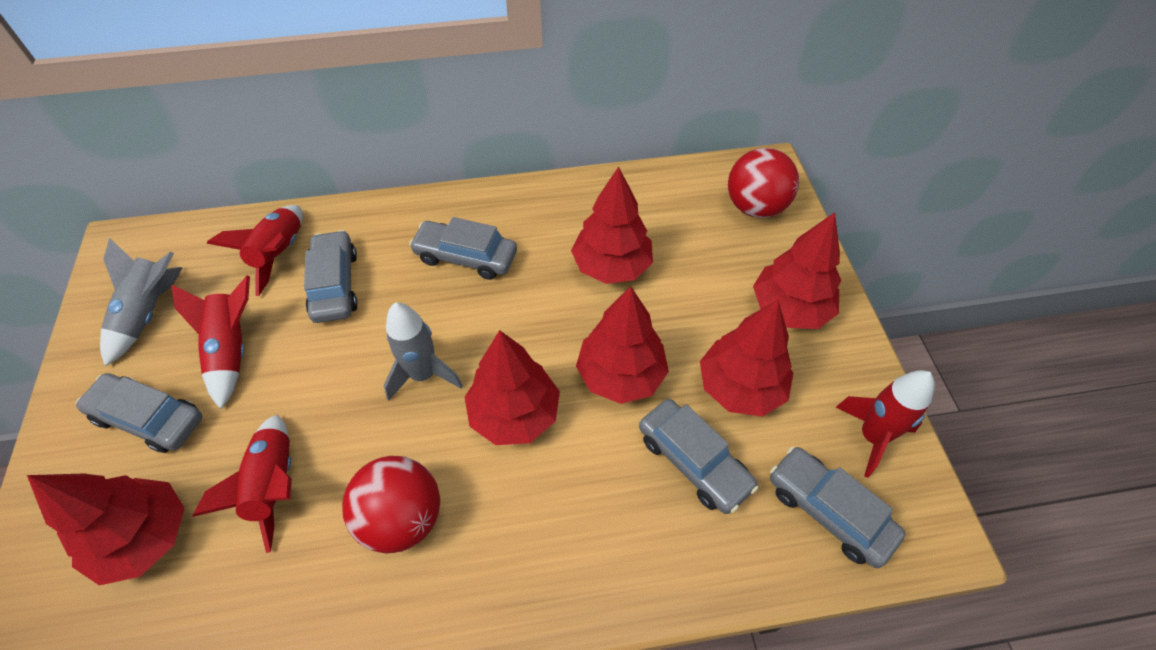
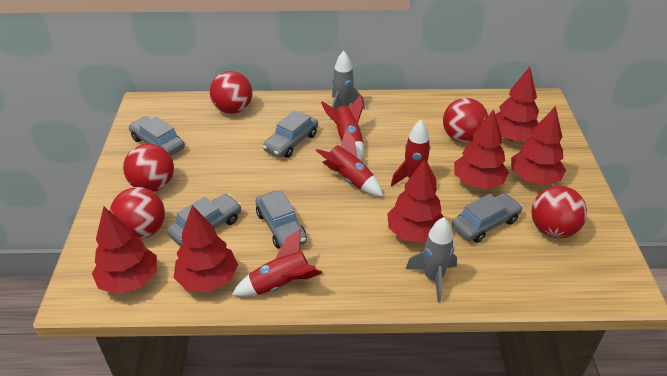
red ball: [342,456,440,554] [728,148,799,218] = 2 -> [110,187,165,239] [123,144,174,192] [210,71,252,114] [443,98,488,143] [531,186,587,238] = 5

